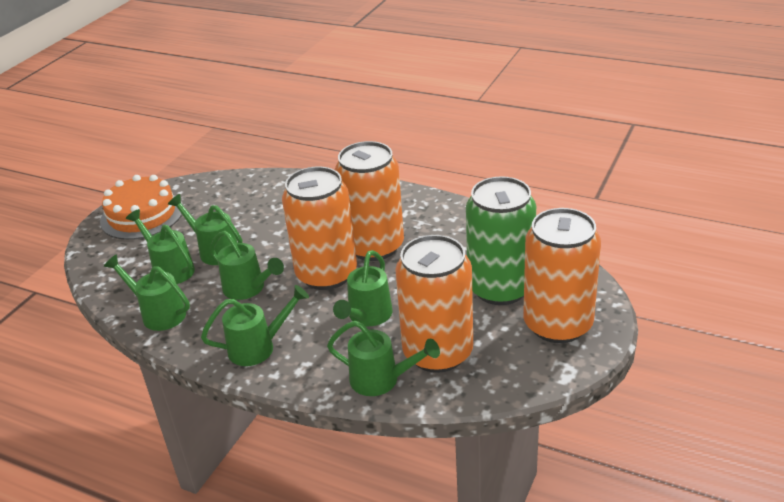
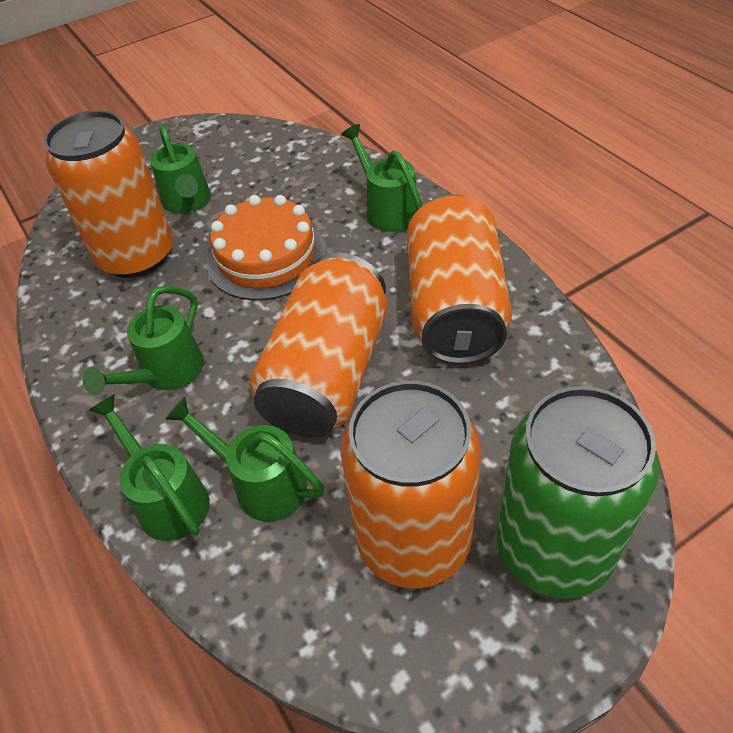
green watering can: [104,254,190,331] [126,209,195,284] [168,194,243,265] [201,285,309,366] [210,231,284,300] [327,321,440,396] [333,250,393,326] = 7 -> [83,286,204,395] [89,394,209,541] [150,124,211,214] [165,397,324,522] [341,124,422,232] = 5

